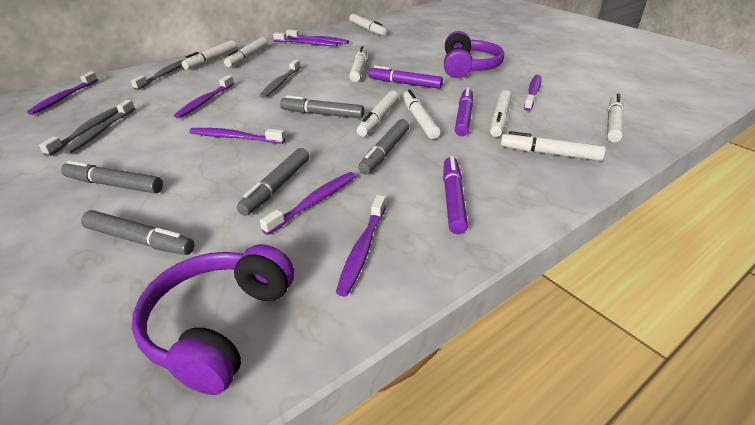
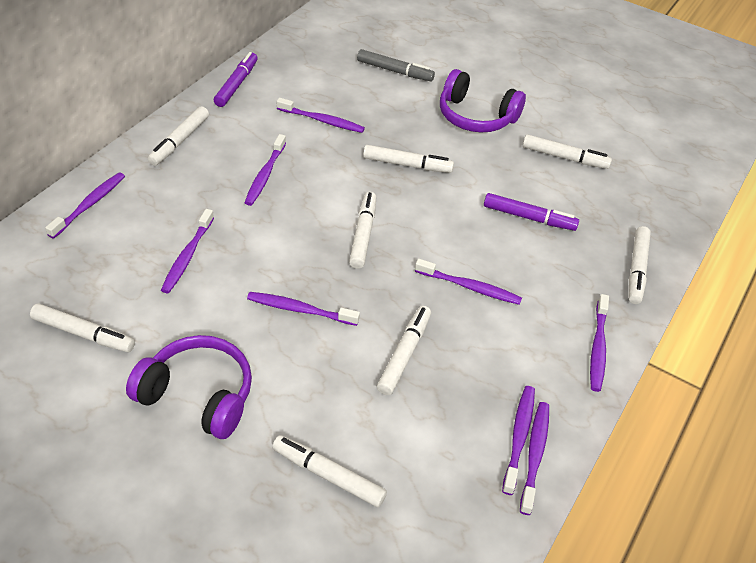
grey marker: [61,160,163,193] [81,210,194,255] [237,148,309,216] [280,95,364,119] [358,119,409,175] = 5 -> [357,49,435,81] = 1
grey toothbrush: [39,107,118,156] [63,100,135,154] [131,59,185,90] [260,59,300,98] = 4 -> none = 0
purple marker: [368,66,443,89] [443,156,468,234] [455,87,473,136] = 3 -> [214,52,258,107] [484,193,579,231] = 2
purple toothbrush: [27,72,98,115] [174,75,234,119] [189,128,285,144] [260,172,356,235] [273,32,338,46] [286,29,349,44] [336,195,386,296] [524,75,541,111] = 8 -> [45,172,125,239] [161,209,214,293] [245,134,286,206] [247,292,360,326] [277,98,365,133] [415,259,522,305] [502,386,535,495] [520,402,549,515] [590,294,609,392] = 9
white marker: [182,40,237,70] [224,37,268,67] [349,14,387,36] [349,46,367,82] [357,90,399,137] [403,90,441,139] [490,90,512,137] [500,131,606,161] [607,93,624,142] = 9 -> [30,303,135,352] [148,106,209,166] [272,435,387,507] [349,192,376,269] [363,145,454,173] [377,306,431,395] [523,134,612,169] [628,226,651,304] = 8

